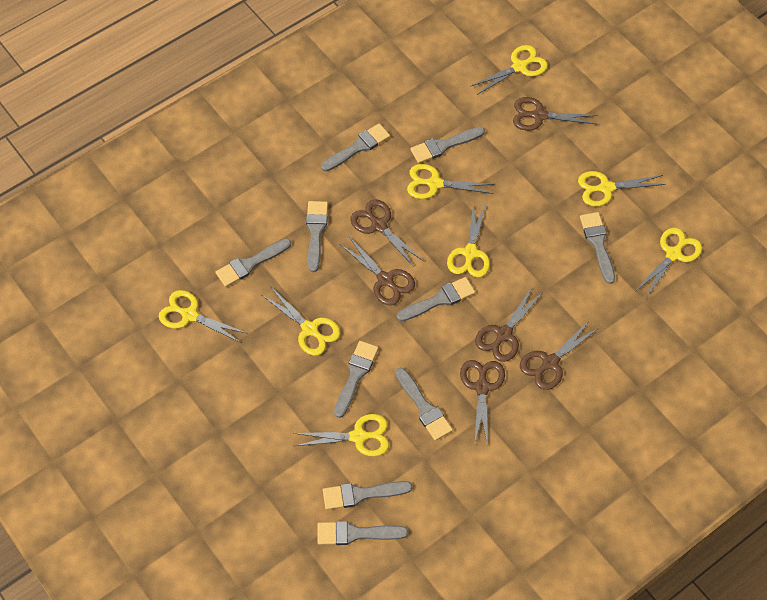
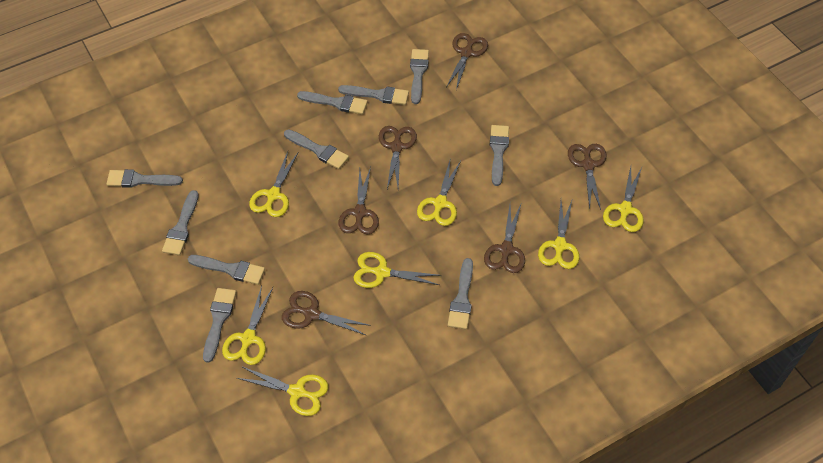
yellow scissors: [159,290,248,343] [262,286,341,356] [293,414,389,456] [407,164,495,199] [447,203,490,278] [470,45,548,95] [578,171,666,207] [637,227,702,299] = 8 -> [222,285,273,365] [237,366,329,416] [249,151,298,217] [353,252,441,288] [417,161,461,226] [538,198,579,269] [603,167,643,232] = 7

